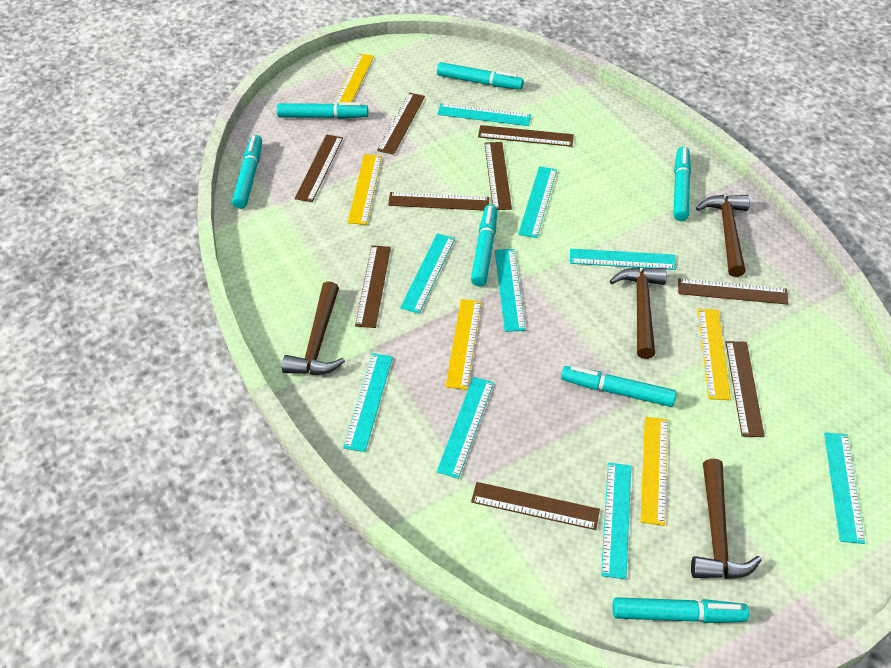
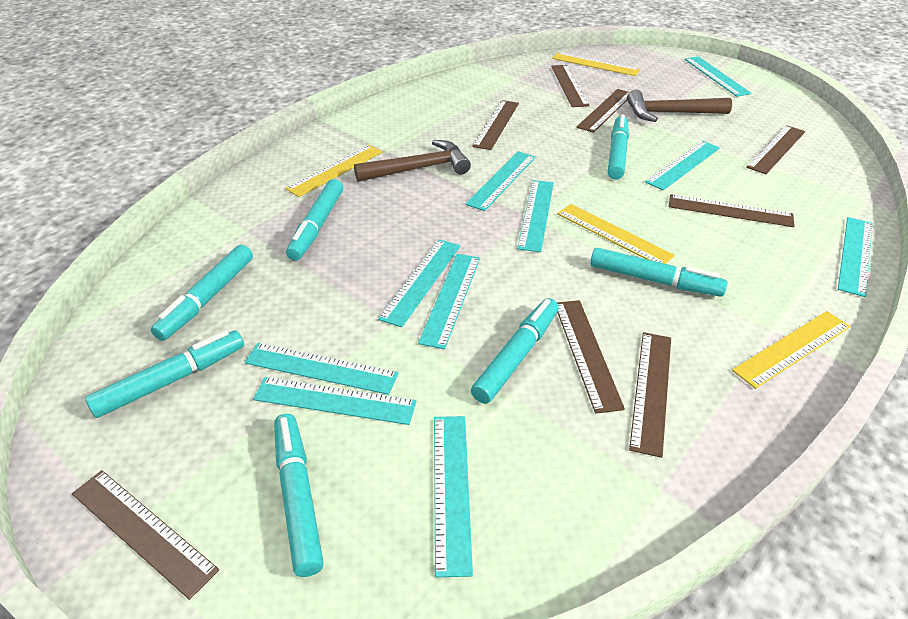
brown hammer: [282,281,345,375] [610,267,667,359] [691,459,762,579] [696,195,750,277] = 4 -> [354,140,471,182] [627,90,732,122] = 2
brown ruler: [295,134,343,202] [355,245,391,328] [377,93,425,155] [388,192,489,211] [471,482,600,530] [478,125,574,147] [484,142,512,210] [678,278,789,305] [726,341,765,437] = 9 -> [72,470,219,600] [472,100,519,150] [551,65,590,107] [557,300,625,414] [576,89,629,133] [629,332,671,458] [669,194,795,227] [746,125,805,174] = 8
turquoise ruler: [343,353,393,452] [400,234,455,314] [437,103,531,126] [437,377,494,479] [495,249,526,332] [518,166,557,238] [570,249,676,270] [601,463,631,579] [824,432,865,544] = 9 -> [245,343,399,395] [253,377,416,425] [378,239,460,327] [418,254,480,349] [434,416,473,577] [465,151,536,211] [517,180,554,252] [645,141,720,190] [685,56,751,97] [838,217,872,297] = 10
yellow ruler: [333,53,374,105] [348,154,382,225] [446,299,481,390] [640,417,668,526] [698,309,731,400] = 5 -> [285,145,382,197] [552,52,641,76] [557,204,675,264] [732,311,851,389] = 4

